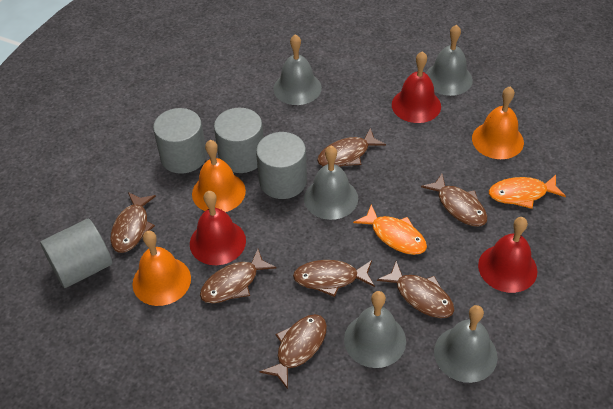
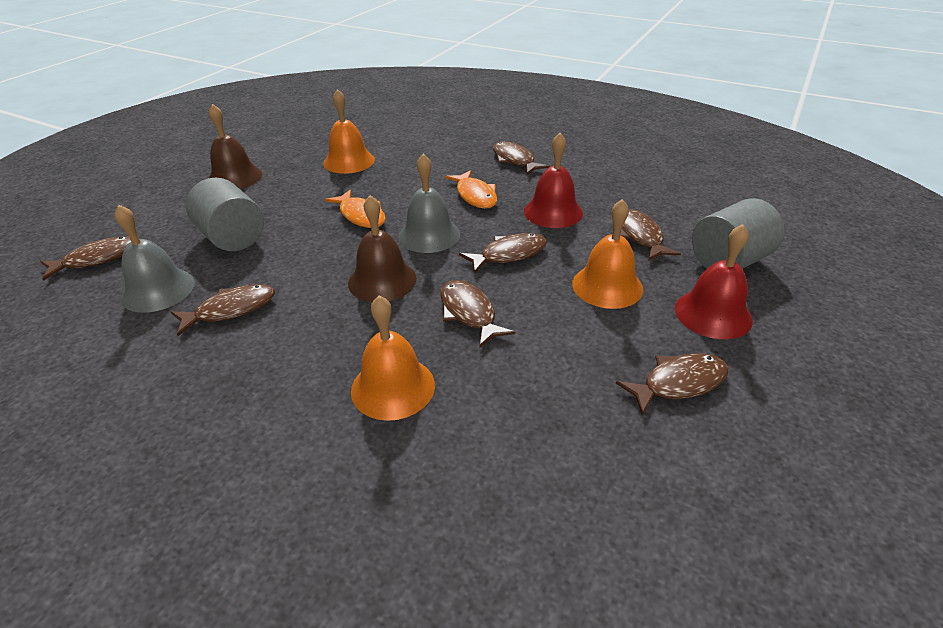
brown bell: none = 0 -> [209,104,262,189] [348,195,417,302] = 2
grey bell: [273,34,322,105] [304,146,358,220] [344,291,406,368] [426,25,473,96] [434,305,498,383] = 5 -> [115,205,195,313] [398,154,460,253] = 2
grey cylinder: [40,219,112,288] [153,108,207,174] [214,108,264,173] [256,132,307,199] = 4 -> [186,178,264,251] [692,198,785,269] = 2
red bell: [190,191,246,265] [392,51,441,123] [478,217,537,293] = 3 -> [524,133,583,228] [675,224,753,339] = 2

